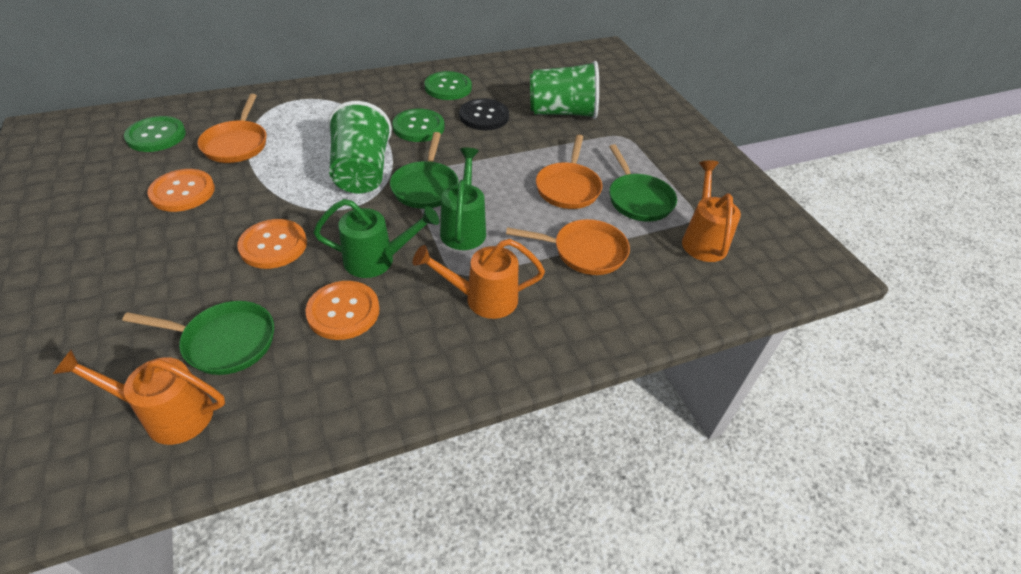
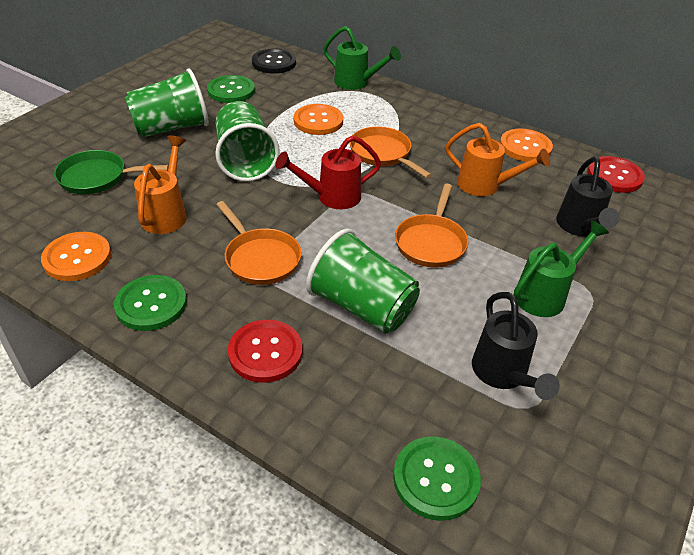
black watering can: none = 0 -> [472,292,560,400] [556,157,619,237] = 2
green cup: [328,101,392,193] [530,61,599,119] = 2 -> [125,69,209,137] [215,101,280,182] [306,229,420,334] = 3
green pan: [122,301,274,375] [390,132,459,209] [609,144,677,222] = 3 -> [54,150,169,194] = 1
orange watering can: [53,350,225,445] [413,239,545,319] [682,160,741,262] = 3 -> [134,136,187,234] [445,123,550,196] = 2
red button: none = 0 -> [228,320,303,383] [587,156,645,193] = 2
red watering can: none = 0 -> [275,135,381,209] = 1

